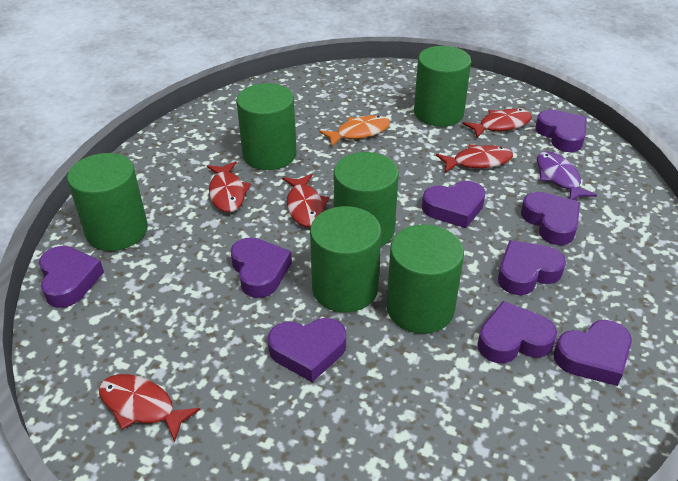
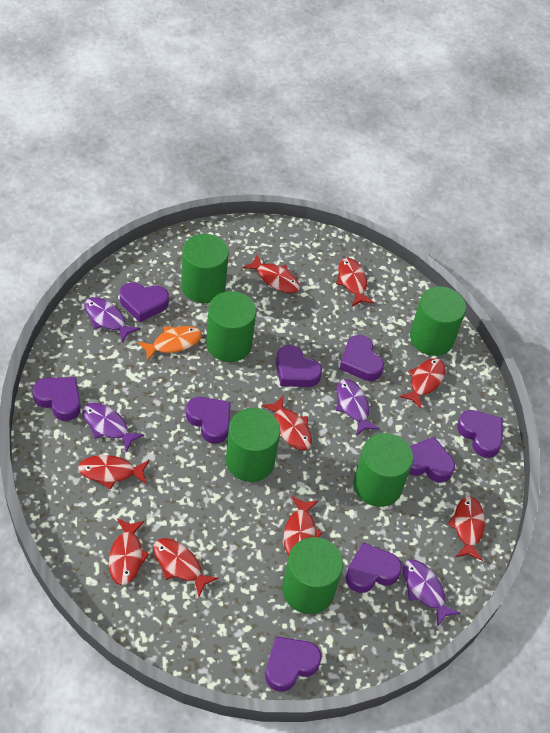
purple fish: [537,151,597,200] = 1 -> [82,403,144,453] [84,297,140,343] [336,379,380,435] [403,559,461,627] = 4
red fish: [99,374,200,442] [207,161,251,212] [282,174,329,227] [436,144,513,173] [463,109,532,138] = 5 -> [78,455,149,489] [109,518,150,585] [153,538,219,597] [243,255,300,293] [261,396,312,450] [283,496,323,555] [336,258,374,306] [399,358,446,409] [448,496,485,561] = 9

